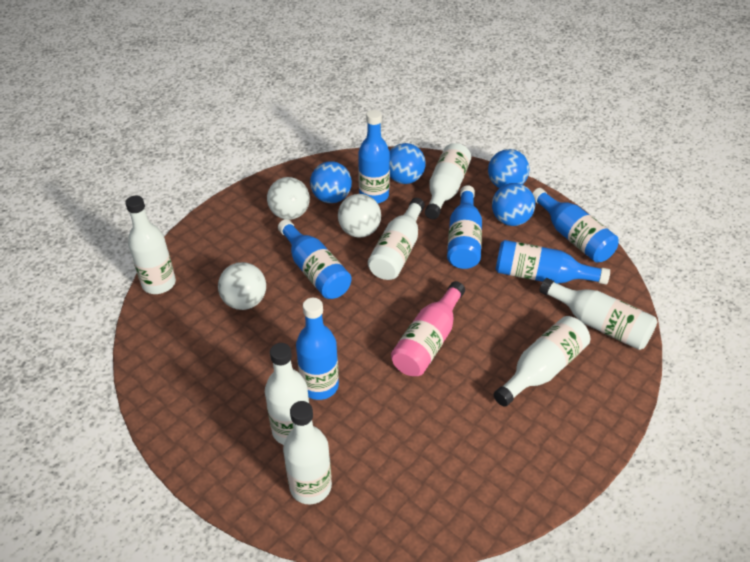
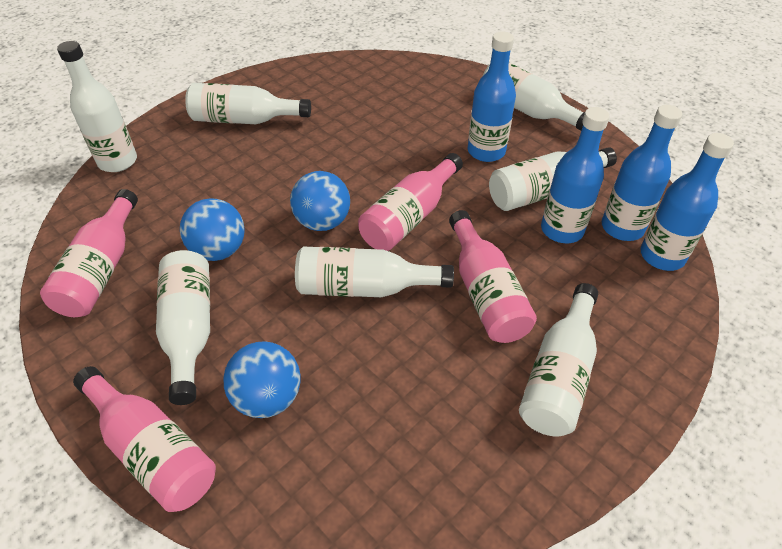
blue ball: [310,161,352,203] [390,143,426,184] [488,149,529,188] [492,183,535,226] = 4 -> [180,198,245,261] [224,341,301,418] [290,171,350,231] = 3
blue bottle: [278,219,352,299] [296,298,339,400] [358,110,390,204] [447,185,482,269] [496,240,610,284] [532,188,619,263] = 6 -> [468,31,516,162] [541,107,610,243] [602,105,682,241] [641,133,734,271] = 4
pink bottle: [391,281,465,376] = 1 -> [40,189,138,317] [73,366,216,512] [358,153,463,251] [449,210,537,343] = 4
white ball: [218,262,266,310] [267,177,310,220] [338,194,381,238] = 3 -> none = 0

